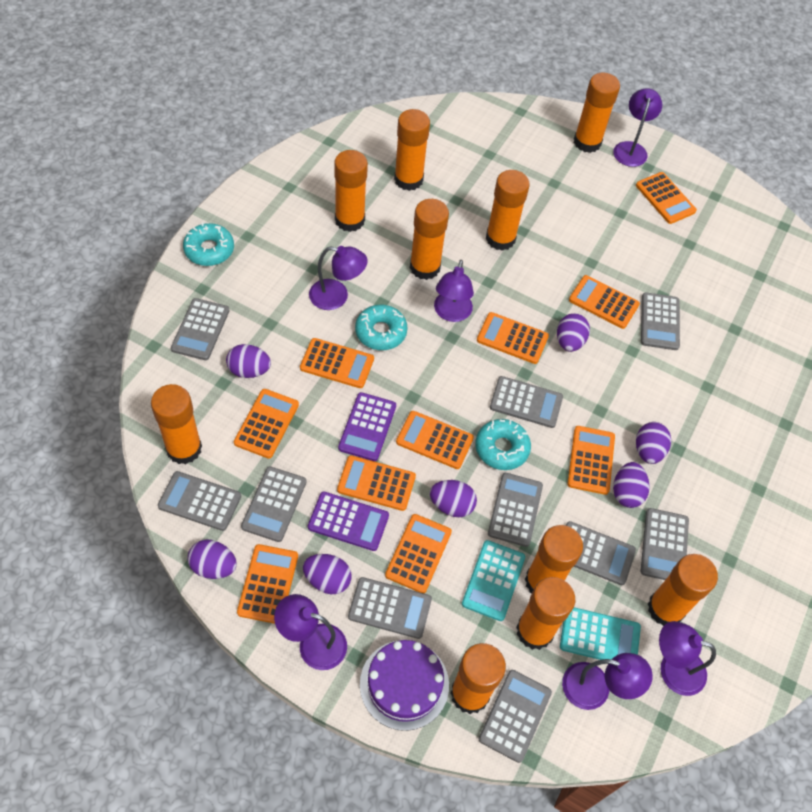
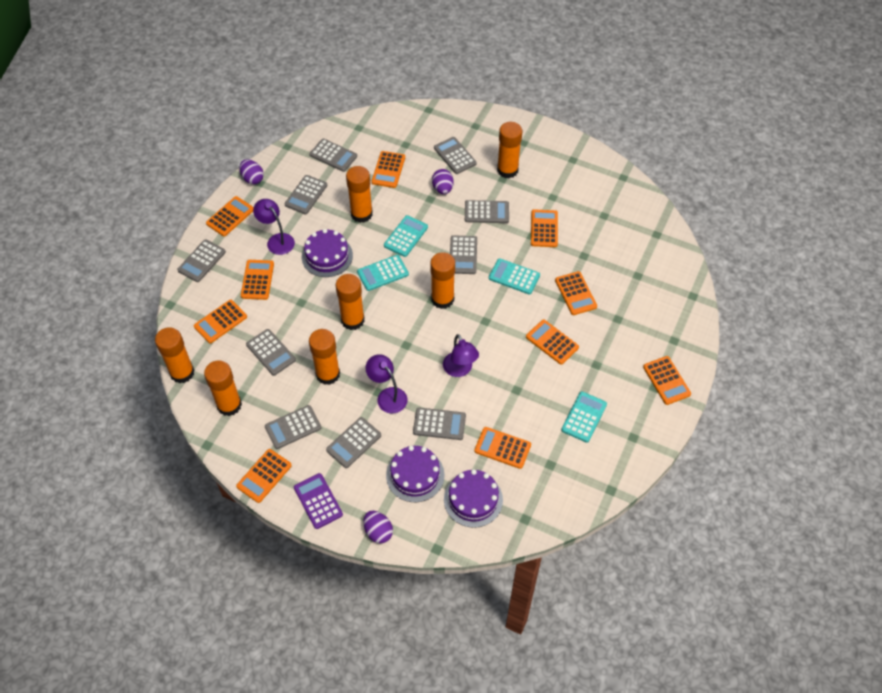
orange glue stick: [151,384,202,464] [334,150,368,232] [394,109,430,191] [410,199,449,280] [451,643,506,714] [486,170,530,251] [516,577,575,650] [525,525,583,593] [574,73,620,153] [648,554,718,626] = 10 -> [155,327,194,383] [204,360,242,416] [309,329,340,385] [336,274,365,330] [346,166,373,223] [430,252,455,309] [497,122,522,178] = 7
purple cake: [360,640,449,731] = 1 -> [302,229,353,277] [386,446,444,502] [444,469,503,528] = 3
purple calculator: [308,492,389,551] [338,392,396,461] = 2 -> [294,473,343,529] = 1
purple egg: [188,539,237,579] [226,344,271,378] [303,554,352,594] [430,480,477,517] [557,313,590,352] [613,462,649,508] [636,422,671,464] = 7 -> [240,159,264,185] [363,511,393,544] [432,169,454,194] = 3
purple lamp: [274,594,347,670] [309,246,368,310] [434,260,474,322] [562,653,653,710] [613,88,662,167] [659,621,716,696] = 6 -> [253,199,295,255] [366,354,408,414] [443,334,479,377] = 3
turquoise calculator: [462,540,525,621] [560,607,641,660] = 2 -> [357,255,409,291] [384,215,428,257] [489,258,540,294] [561,392,607,443] = 4
turquoise donut: [183,222,234,266] [355,305,408,350] [475,419,531,470] = 3 -> none = 0

